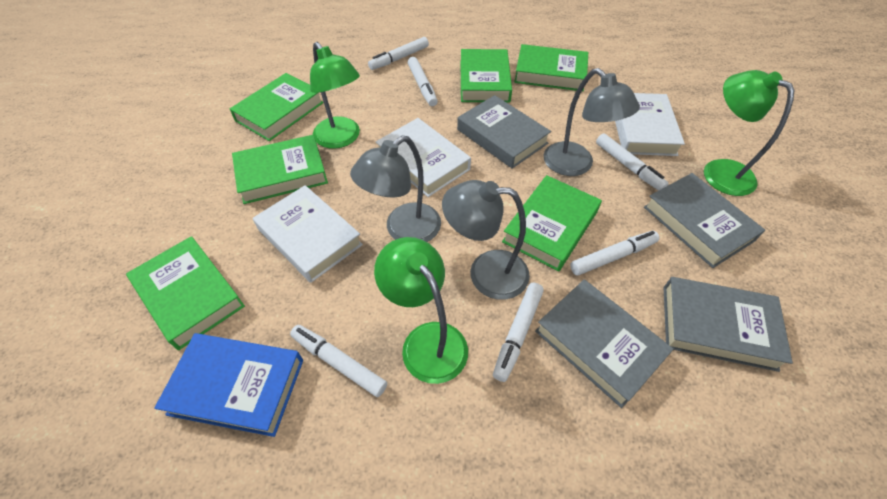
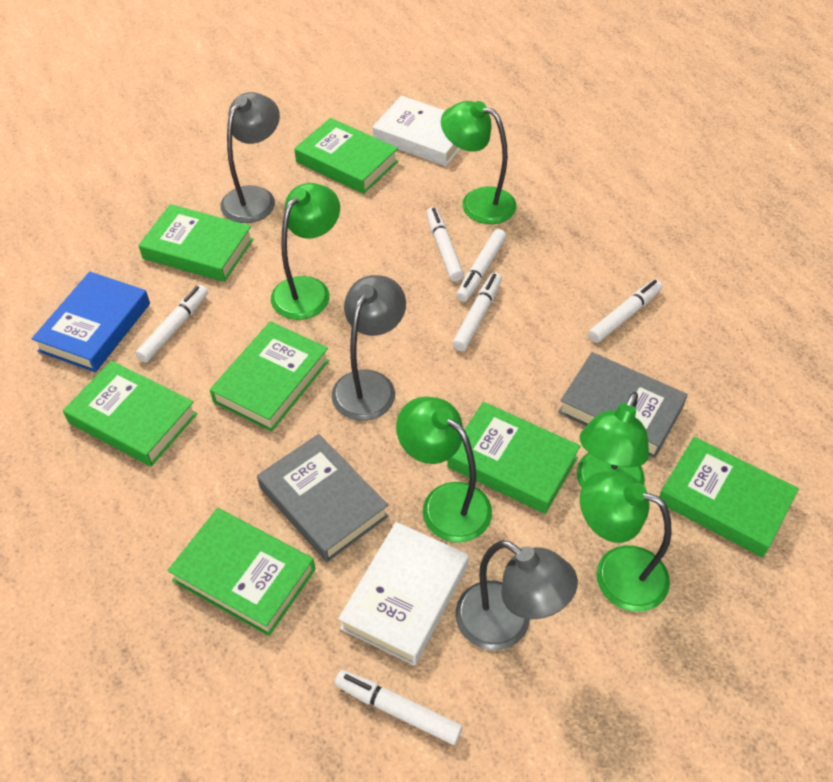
green book: [126,236,245,350] [230,73,324,141] [232,135,328,204] [461,49,512,103] [502,175,602,271] [514,44,588,91] = 6 -> [63,361,197,467] [138,204,253,282] [168,508,315,636] [210,321,329,432] [294,118,398,194] [447,402,580,514] [659,437,799,558] = 7
green lamp: [310,42,360,149] [374,237,468,384] [704,70,794,196] = 3 -> [271,183,340,320] [396,397,492,543] [441,101,517,224] [577,392,649,488] [580,471,672,612] = 5
grey book: [457,95,551,169] [535,279,673,408] [644,173,765,268] [664,277,793,372] = 4 -> [257,434,389,562] [558,352,688,458] = 2
white book: [253,185,363,283] [376,118,471,197] [615,93,685,156] = 3 -> [338,522,469,666] [373,96,460,167] = 2

